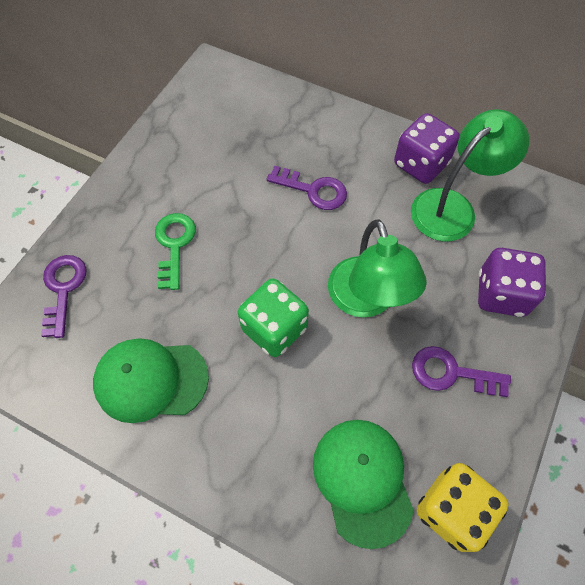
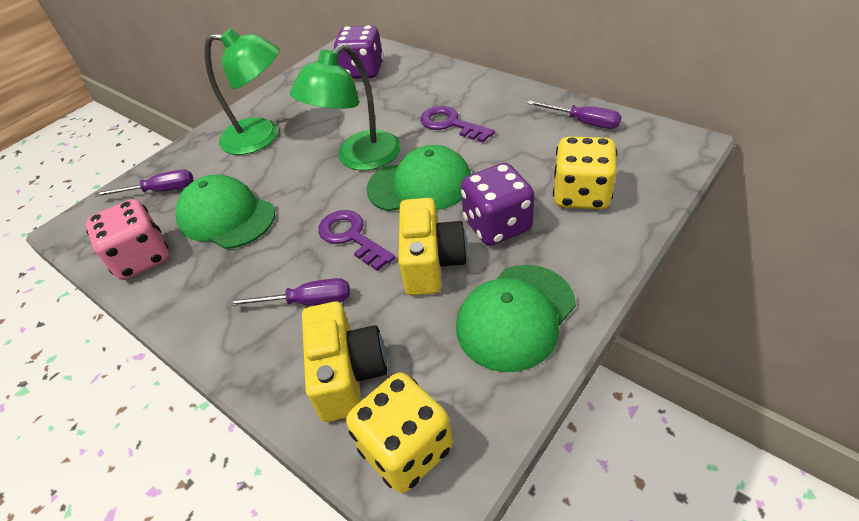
green cap: [93,338,209,423] [313,420,414,549] = 2 -> [176,175,275,249] [366,145,471,211] [456,265,576,372] = 3
green dice: [238,279,309,357] = 1 -> none = 0
green key: [155,213,196,290] = 1 -> none = 0
pink dice: none = 0 -> [86,199,169,280] = 1
purple key: [41,255,87,338] [267,166,347,210] [412,346,511,397] = 3 -> [318,210,396,271] [420,106,495,143] = 2
purple screwdriver: none = 0 -> [94,170,193,197] [228,278,350,306] [527,100,621,129] = 3
yellow camera: none = 0 -> [302,301,387,422] [398,198,467,295] = 2
yellow dice: [417,463,509,552] = 1 -> [346,372,453,493] [553,136,617,210] = 2

